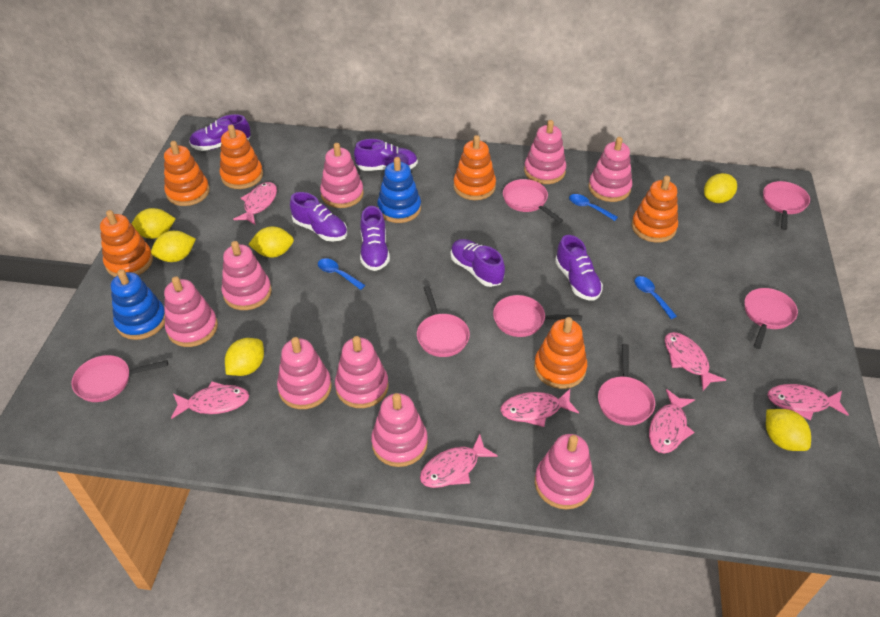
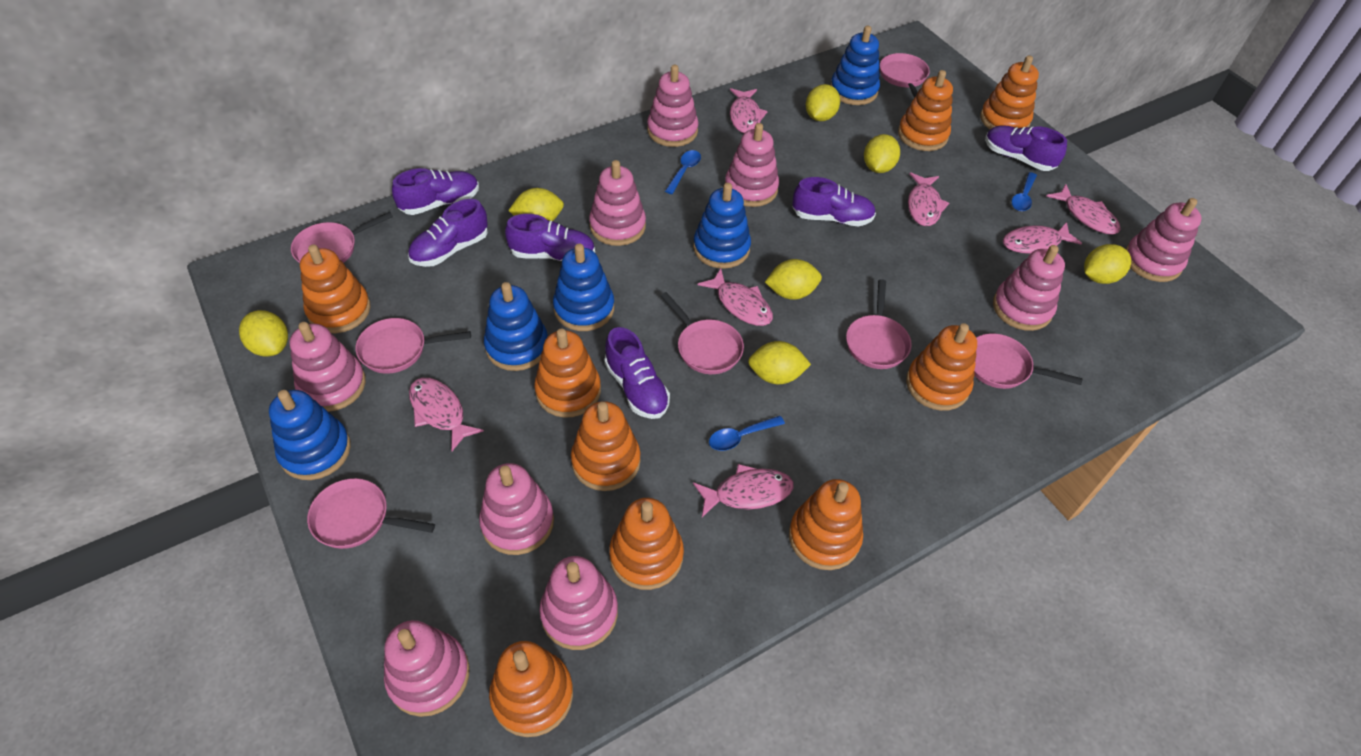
blue stacking toy: [111,269,165,340] [377,157,421,223] = 2 -> [269,390,351,480] [484,282,548,371] [553,244,614,331] [693,183,751,269] [830,26,880,105] = 5
orange stacking toy: [100,210,153,277] [164,141,210,206] [220,125,263,189] [453,135,496,200] [534,317,587,389] [632,176,678,243] = 6 -> [300,244,370,333] [489,641,573,737] [534,329,601,418] [571,401,641,491] [609,498,684,590] [789,479,863,570] [898,70,953,151] [906,323,977,411] [980,55,1039,129] = 9
yellow lemon: [132,208,176,239] [151,231,196,262] [225,338,264,376] [248,226,294,258] [704,173,737,203] [766,409,811,451] = 6 -> [239,310,288,357] [508,188,564,221] [748,341,811,384] [765,259,822,300] [806,84,840,121] [864,134,900,173] [1084,244,1131,284] = 7

